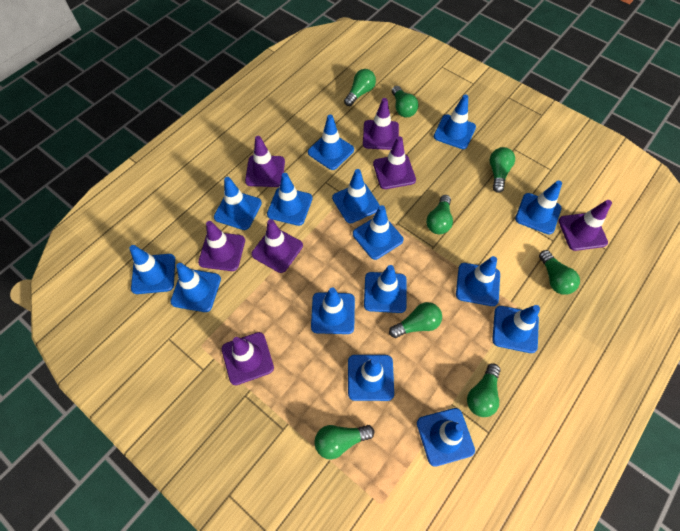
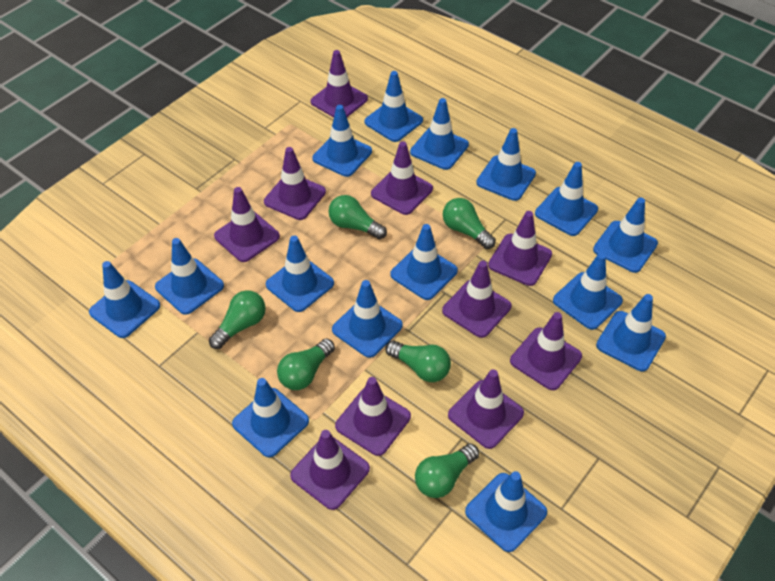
green light bulb: [314,425,374,459] [344,69,376,106] [389,302,442,338] [392,86,418,117] [426,195,453,234] [467,363,501,417] [490,147,515,193] [539,250,580,295] = 8 -> [209,290,266,349] [277,339,335,390] [328,195,387,239] [385,340,451,382] [415,444,479,498] [443,198,496,249] = 6
purple traffic cone: [198,221,245,271] [222,332,274,385] [245,136,285,187] [251,219,303,273] [363,98,399,150] [373,136,416,189] [558,200,612,251] = 7 -> [214,187,280,262] [264,147,326,220] [290,430,370,510] [311,50,368,118] [335,377,411,456] [371,141,433,215] [442,261,511,338] [448,369,524,449] [488,211,552,286] [510,312,582,390] = 10

